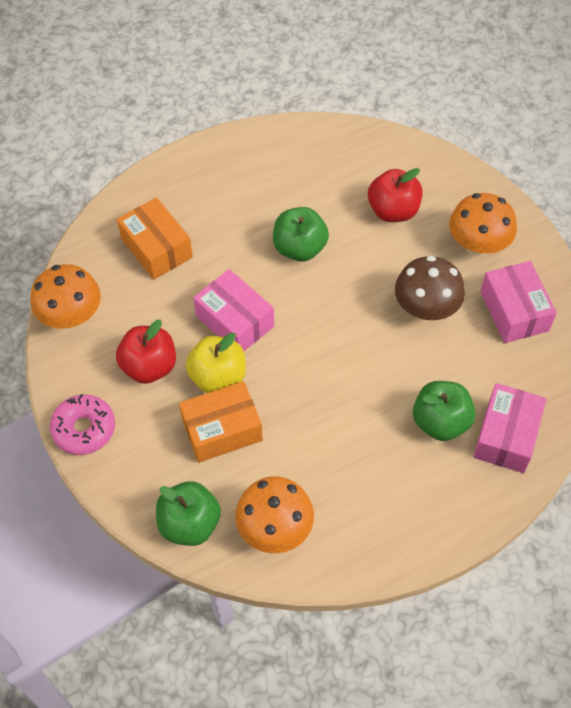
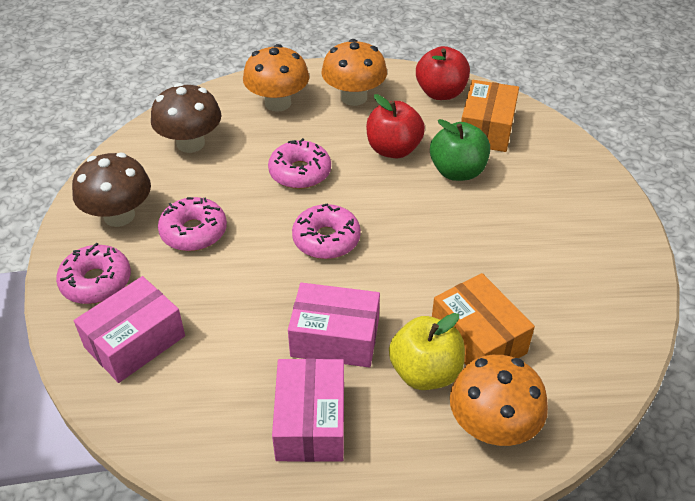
brown mushroom: [395,256,465,321] = 1 -> [72,152,151,227] [151,83,221,153] = 2
green apple: [156,481,221,546] [273,207,329,262] [413,381,476,441] = 3 -> [430,119,490,181] = 1
pink donut: [50,394,115,455] = 1 -> [56,243,131,304] [158,197,227,251] [268,138,331,189] [292,203,361,259] = 4

